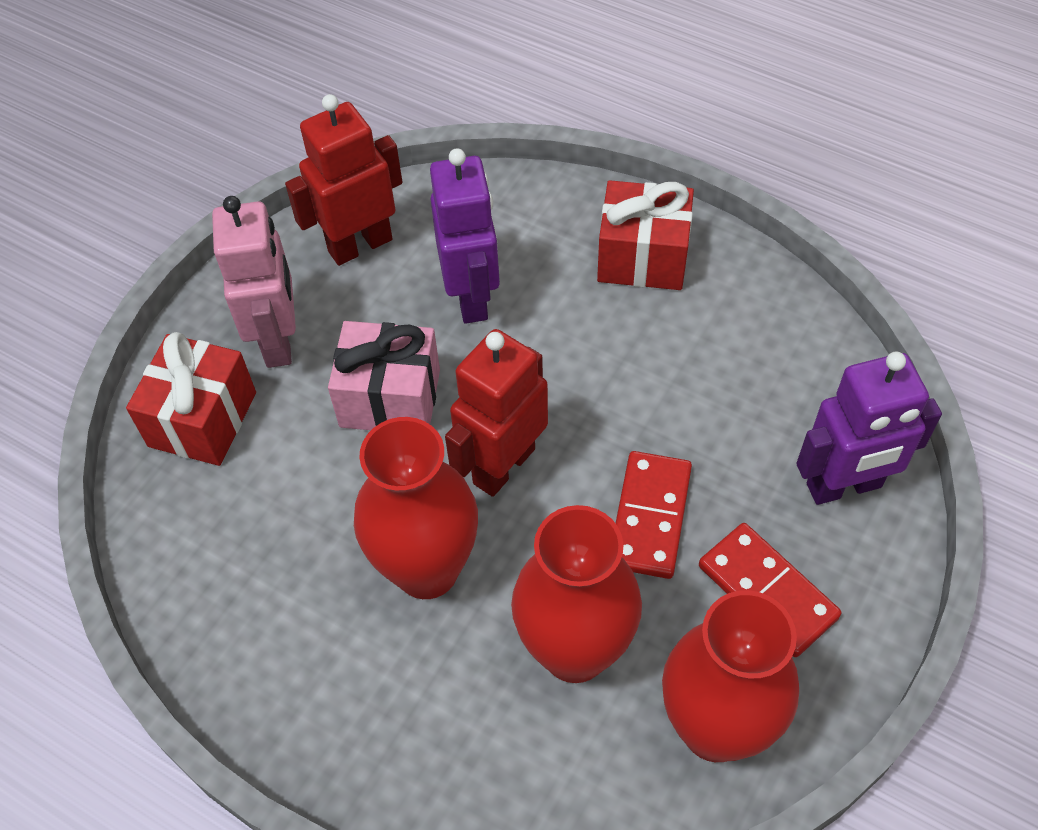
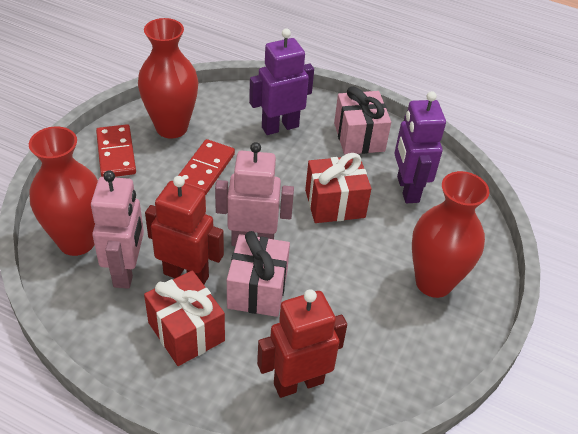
pink gift: [328,321,440,430] = 1 -> [227,231,290,317] [334,86,391,155] = 2
pink robot: [212,196,296,368] = 1 -> [91,170,144,289] [215,142,294,246] = 2

